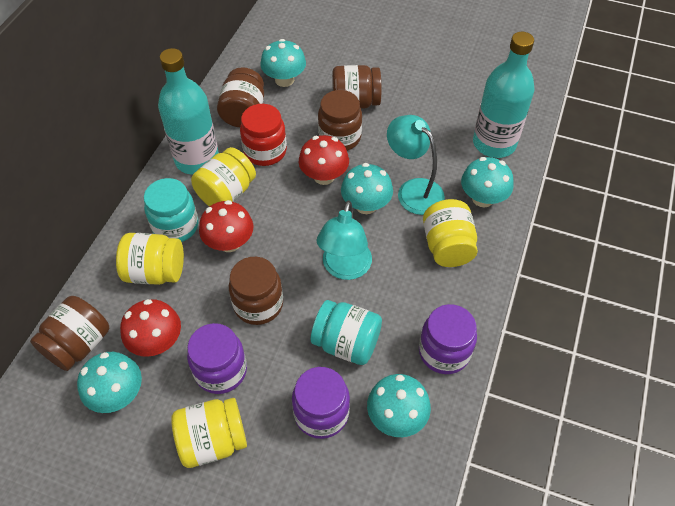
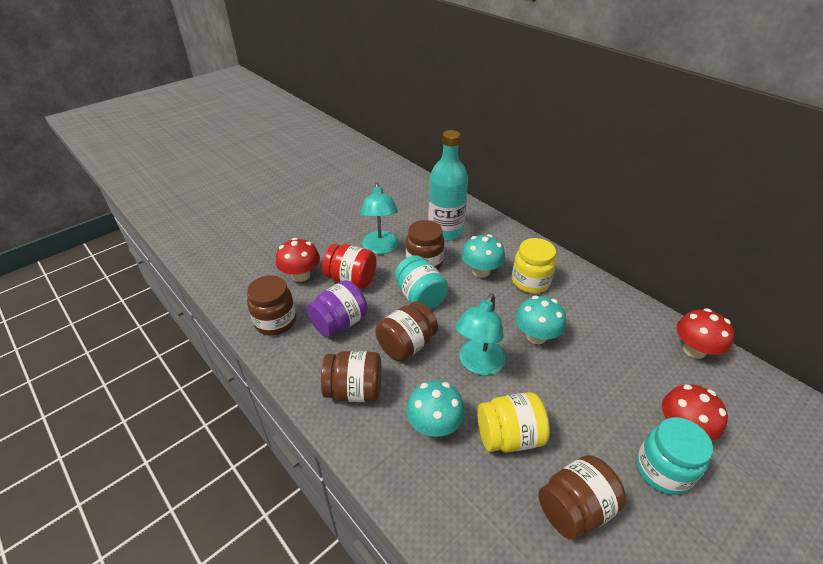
purple jar: [187,323,247,394] [292,367,350,439] [419,304,477,374] = 3 -> [307,280,368,337] = 1
turquoise bottle: [158,48,219,175] [473,32,535,158] = 2 -> [428,130,468,241] = 1
turquoise mushroom: [77,352,142,413] [260,39,306,87] [341,163,393,214] [367,374,431,437] [461,157,514,207] = 5 -> [406,381,465,437] [462,234,505,278] [516,296,566,344] = 3
yellow jar: [116,233,184,285] [171,398,247,468] [191,147,256,206] [423,199,478,267] = 4 -> [477,392,550,452] [512,238,556,293] = 2

